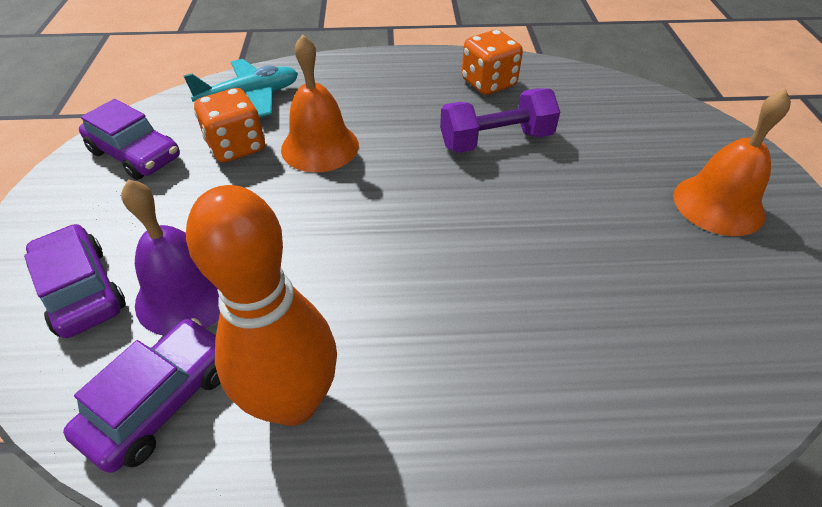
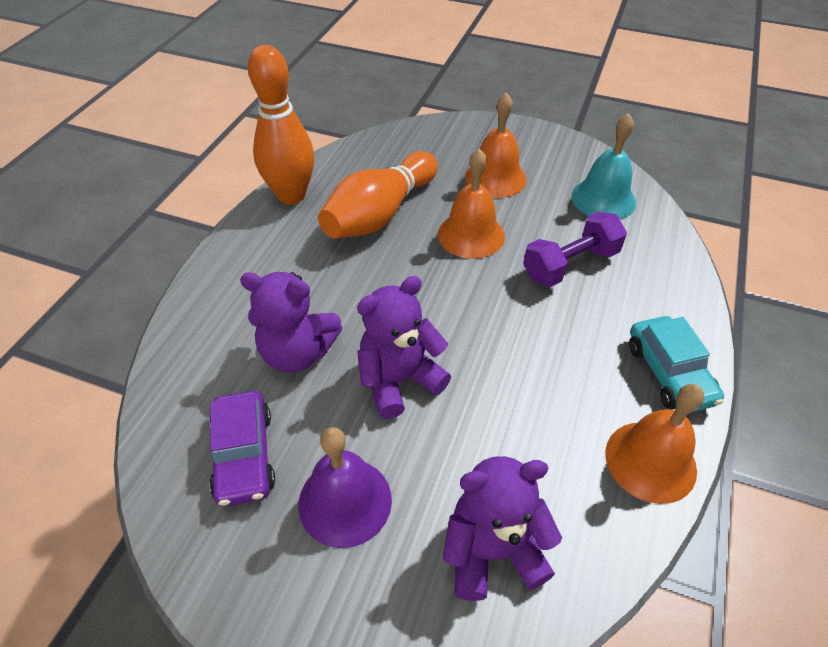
orange bell: [281,34,359,172] [673,89,791,236] = 2 -> [438,149,505,259] [465,93,526,198] [605,384,704,504] = 3
orange bowling pin: [186,185,337,426] = 1 -> [248,45,314,204] [318,151,438,238] = 2
orange dice: [194,88,265,163] [462,30,523,95] = 2 -> none = 0
purple car: [24,224,126,338] [63,318,220,473] [79,99,180,180] = 3 -> [209,391,275,507] = 1
purple teddy bear: none = 0 -> [240,272,343,373] [357,276,451,419] [443,456,562,601] = 3
turquoise bell: none = 0 -> [571,113,636,219] = 1
turquoise car: none = 0 -> [629,316,724,413] = 1
turquoise plane: [183,59,298,117] = 1 -> none = 0

